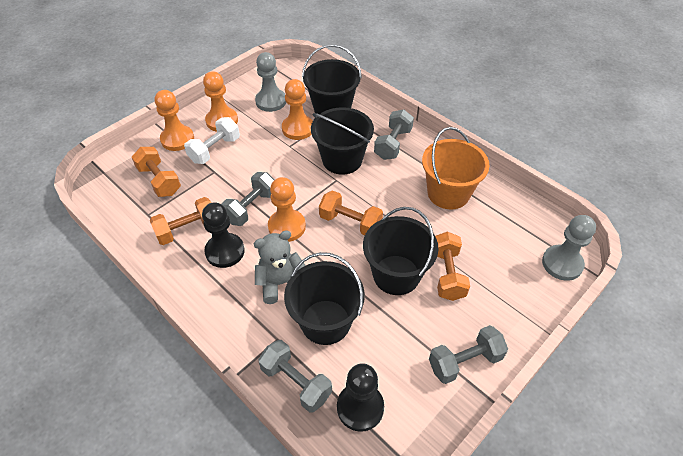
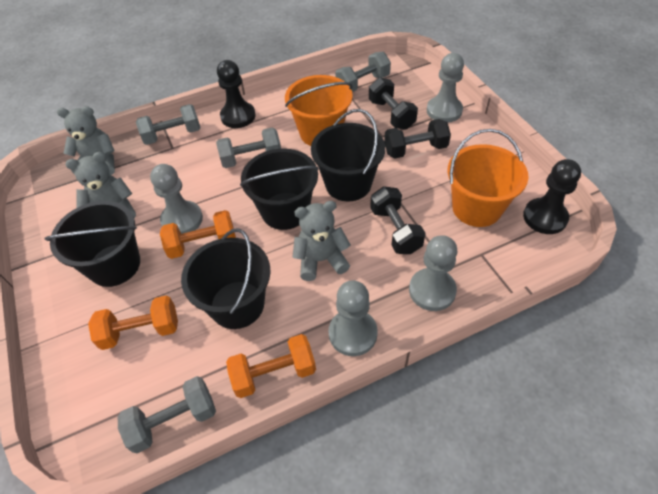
black dumbbell: none = 0 -> [369,77,418,130] [370,186,426,254] [384,119,451,159] = 3
grey pawn: [255,52,286,112] [542,215,596,281] = 2 -> [150,164,203,234] [329,281,378,356] [409,235,457,311] [427,53,464,123] = 4
grey teddy bear: [253,230,306,304] = 1 -> [57,106,115,175] [66,152,136,218] [292,201,351,281] = 3
orange bucket: [422,127,489,209] = 1 -> [285,75,353,146] [448,129,529,227] = 2
orange dumbbell: [132,147,181,197] [150,197,211,245] [319,190,383,235] [435,232,470,301] = 4 -> [88,296,178,350] [160,210,236,259] [226,334,316,398] = 3
orange pawn: [155,90,194,151] [203,71,238,132] [268,177,306,242] [282,79,313,140] = 4 -> none = 0
white dumbbell: [184,117,240,164] = 1 -> none = 0

